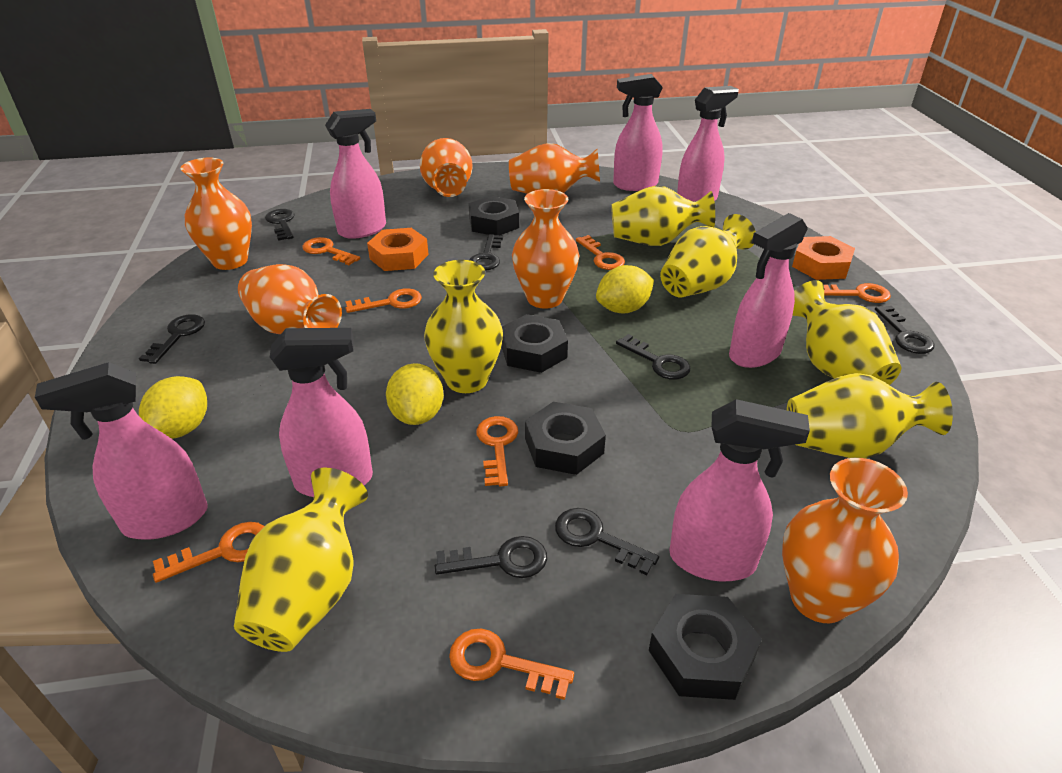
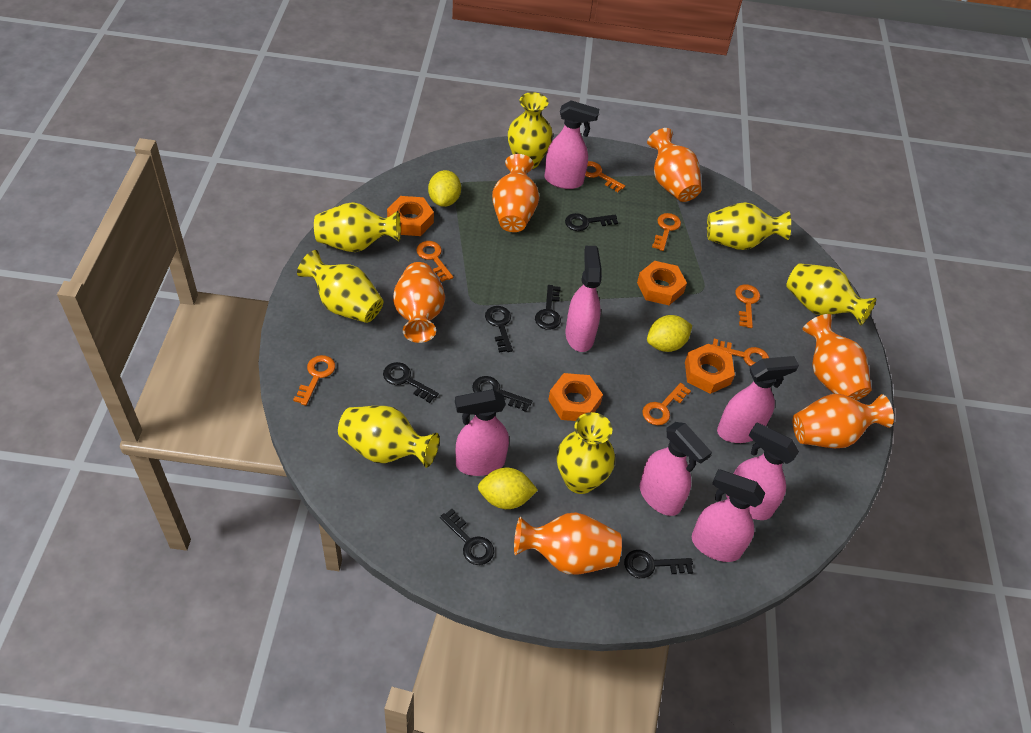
black nut: [468,196,519,235] [501,314,568,373] [525,402,606,475] [649,594,762,700] = 4 -> none = 0
orange nut: [367,228,429,271] [792,236,855,280] = 2 -> [387,196,434,236] [548,373,603,421] [637,261,687,305] [685,344,735,394] = 4
yellow vase: [234,468,368,652] [424,260,503,393] [611,185,715,246] [660,214,756,297] [787,373,953,459] [792,280,901,385] = 6 -> [297,250,384,323] [314,202,401,252] [338,406,440,468] [508,92,553,169] [557,412,615,494] [707,202,791,250] [786,263,876,326] = 7

